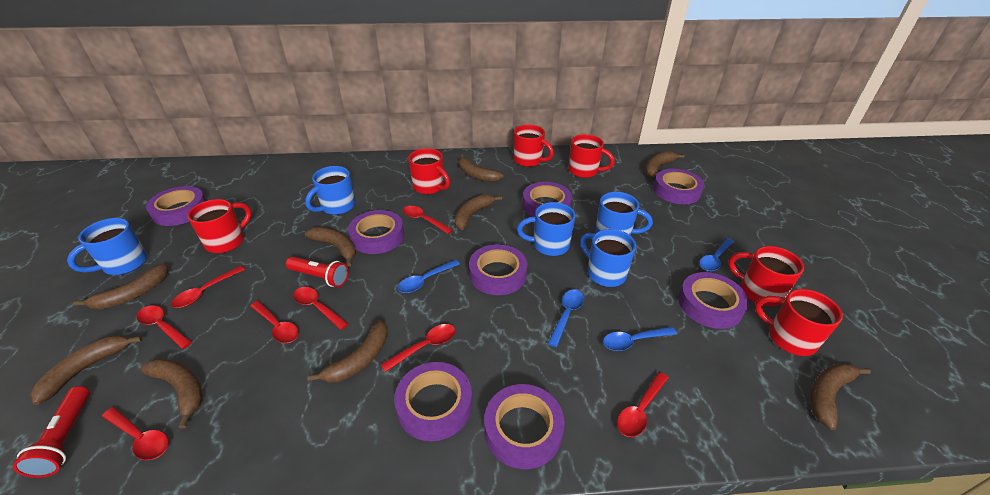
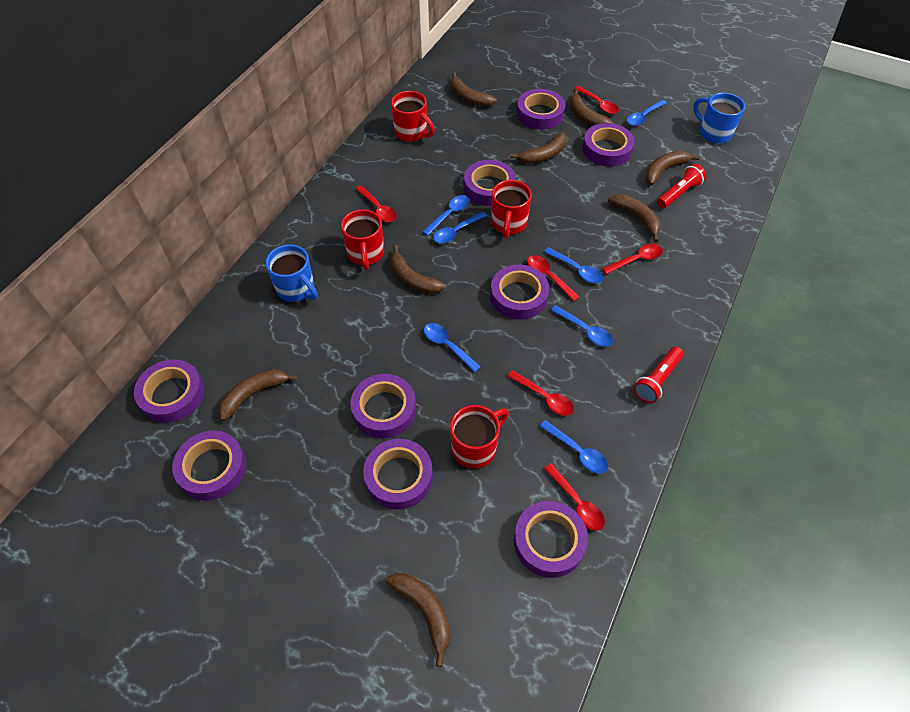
blue mug: [67,218,147,275] [305,166,355,215] [517,202,575,256] [580,229,636,287] [595,192,653,236] = 5 -> [266,244,318,302] [693,93,745,144] = 2
blue spoon: [398,260,460,293] [548,289,584,347] [603,327,677,351] [699,238,734,271] = 4 -> [422,195,470,236] [424,323,481,372] [433,211,487,244] [540,420,608,474] [544,247,603,283] [551,305,613,347] [627,100,667,126] = 7
brown banana: [30,335,142,405] [73,263,169,309] [140,358,202,429] [305,227,356,266] [307,319,388,383] [455,194,502,230] [459,154,503,182] [645,151,684,177] [810,363,871,430] = 9 -> [218,369,298,421] [386,573,451,667] [390,245,446,294] [451,72,497,107] [510,132,567,164] [570,89,614,126] [608,194,661,242] [645,151,700,185] = 8
purple tape: [146,186,206,226] [348,210,404,254] [394,362,472,441] [469,244,527,295] [484,384,565,469] [522,182,572,217] [653,169,704,204] [678,272,749,329] = 8 -> [134,359,205,423] [172,430,247,500] [350,374,416,438] [363,439,433,510] [464,160,516,206] [490,265,549,320] [514,501,588,578] [517,89,565,130] [582,123,634,167] = 9
red mug: [187,199,251,253] [408,148,450,194] [514,125,554,167] [569,134,615,178] [728,246,804,306] [755,289,843,356] = 6 -> [341,209,384,270] [391,91,435,142] [450,405,509,469] [491,180,532,238] = 4
red spoon: [102,407,169,460] [137,306,192,349] [171,266,246,308] [250,301,299,343] [293,287,348,330] [381,324,456,372] [403,206,453,234] [617,372,669,437] = 8 -> [356,185,396,222] [507,370,574,416] [527,255,580,301] [544,463,605,531] [574,86,619,114] [602,244,663,274] = 6

